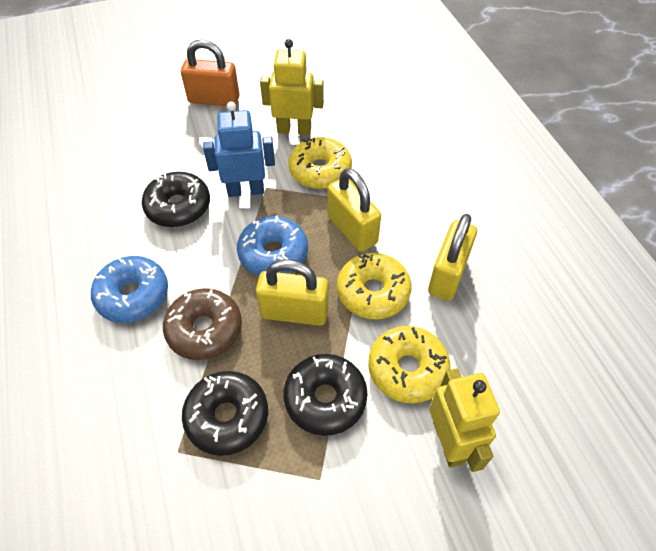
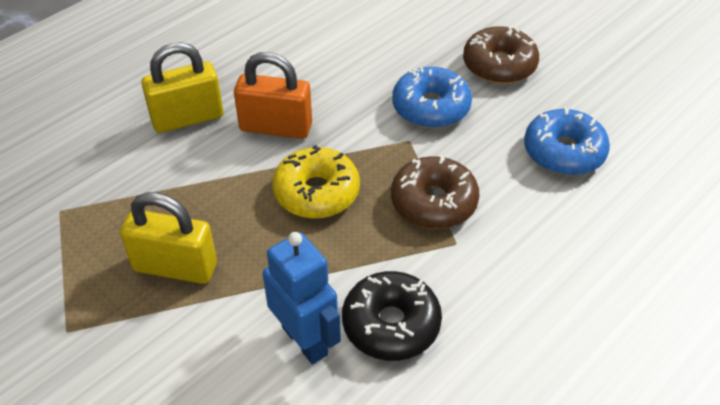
black donut: [142,172,210,227] [182,371,268,456] [283,354,368,436] = 3 -> [342,271,442,361] = 1
brown donut: [163,288,242,360] = 1 -> [391,155,479,229] [463,26,539,84] = 2
yellow donut: [288,137,352,189] [337,253,411,319] [368,326,450,403] = 3 -> [272,145,360,219] = 1
yellow padlock: [256,260,328,326] [327,168,381,252] [428,214,477,301] = 3 -> [120,192,217,284] [141,42,223,133] = 2
yellow robot: [260,39,324,135] [429,368,500,472] = 2 -> none = 0

